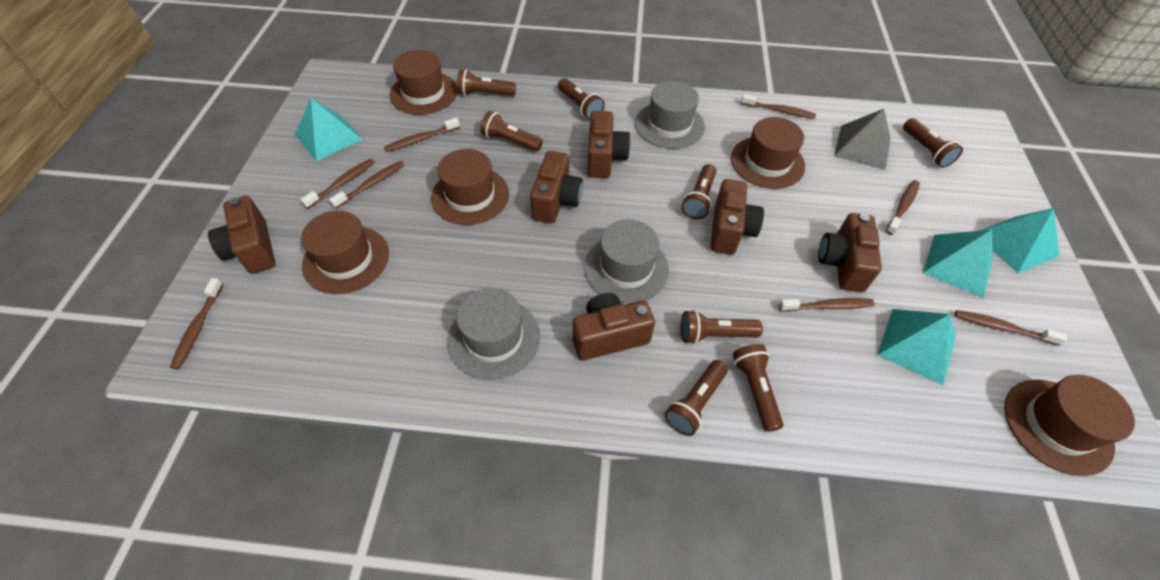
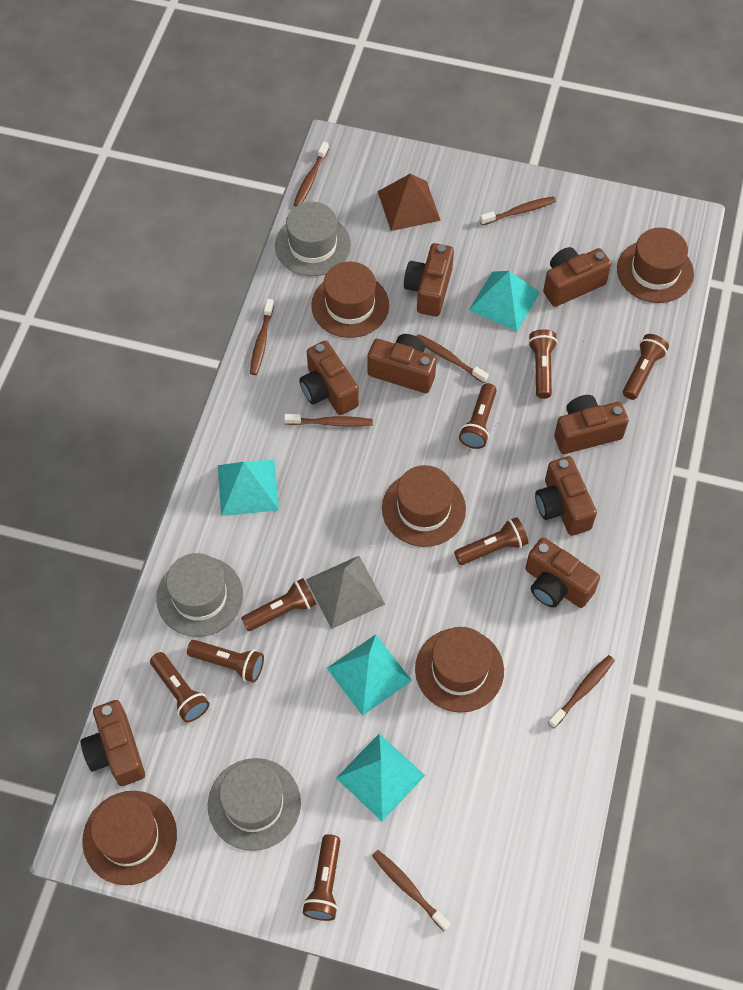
brown camera: [208,196,276,274] [530,151,583,224] [573,293,655,361] [587,111,630,178] [711,179,764,255] [818,213,882,292] = 6 -> [80,700,145,786] [299,341,359,415] [367,334,436,393] [404,243,454,317] [525,538,600,608] [535,456,597,536] [543,247,611,307] [554,395,629,454] = 8
brown pyramid: none = 0 -> [377,174,441,231] = 1
brown toothbrush: [170,278,223,369] [300,159,375,209] [329,161,404,209] [384,117,460,152] [741,94,816,119] [779,298,874,312] [886,180,920,235] [955,310,1068,346] = 8 -> [250,299,274,375] [284,414,373,427] [293,142,329,207] [372,850,451,931] [416,334,489,383] [480,196,556,225] [548,655,615,728] = 7

